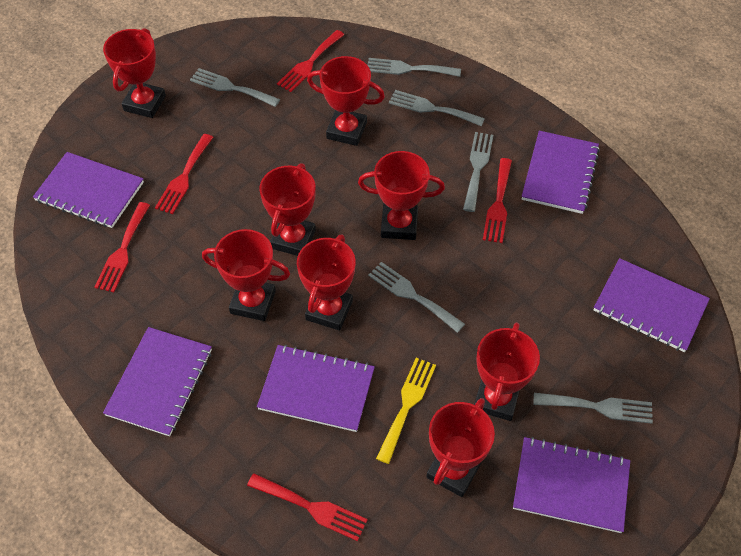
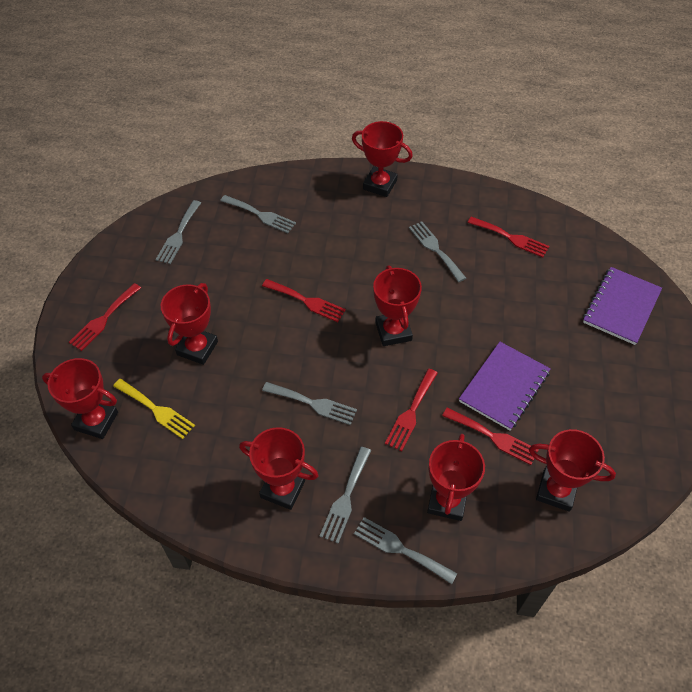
purple notebook: [33,152,144,228] [103,327,212,436] [257,345,375,432] [513,437,630,533] [522,131,600,214] [594,258,710,352] = 6 -> [459,342,551,430] [583,267,662,345] = 2
red trophy: [103,28,166,118] [202,229,290,321] [259,163,316,256] [297,234,356,331] [307,56,385,146] [358,151,445,240] [426,398,495,497] [474,322,540,421] = 8 -> [42,358,118,439] [161,283,218,365] [239,427,319,510] [352,121,413,197] [373,265,422,346] [427,434,485,521] [529,429,616,512] = 7

